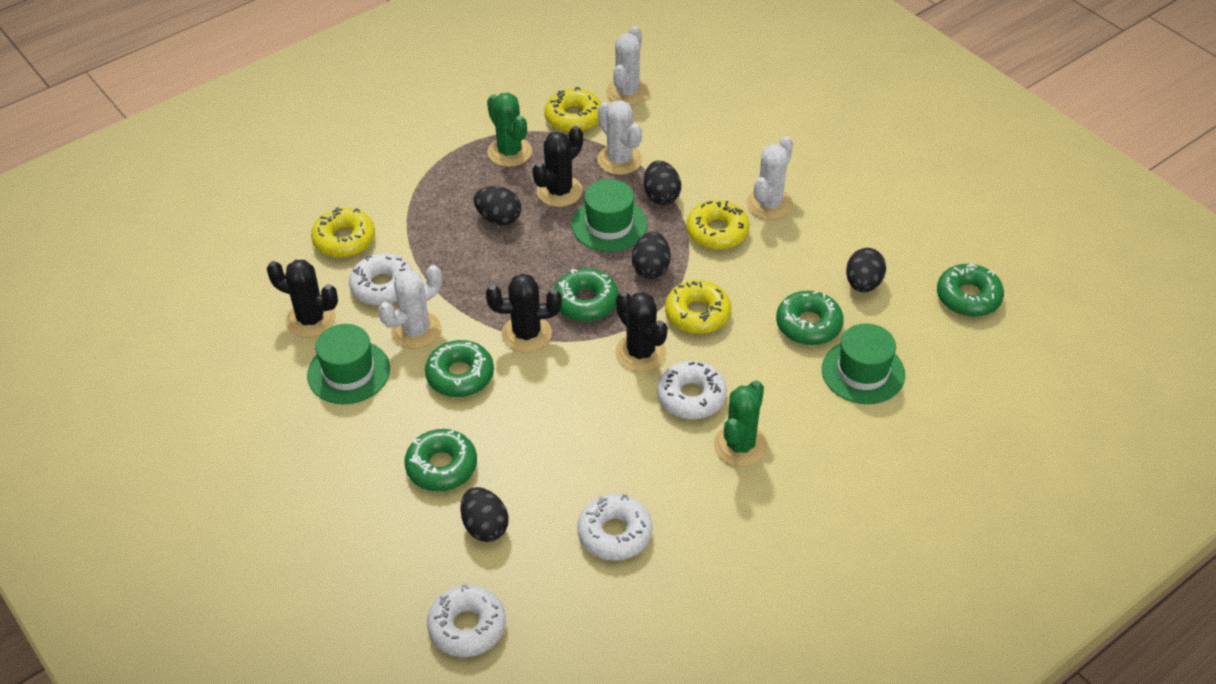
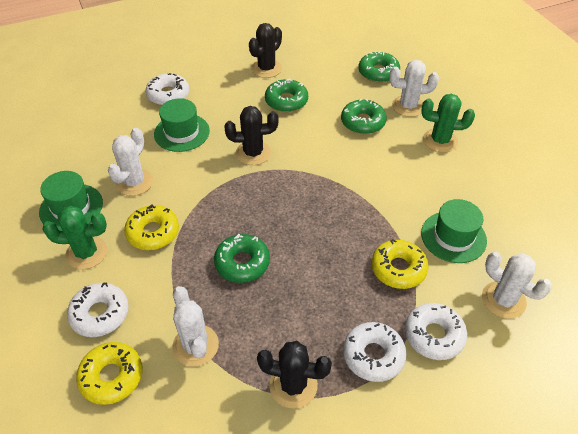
black cactus: [267,260,338,338] [486,273,562,353] [532,126,583,207] [616,291,667,372] = 4 -> [224,106,279,165] [249,23,282,78] [257,341,332,408] = 3
black egg: [460,487,508,542] [474,186,521,226] [632,232,671,279] [644,161,681,205] [846,248,886,292] = 5 -> none = 0
green donut: [404,429,477,491] [425,340,494,397] [554,268,619,322] [776,291,844,345] [937,263,1004,317] = 5 -> [214,234,270,283] [265,79,308,112] [341,99,387,134] [358,52,400,83] = 4
yellow donut: [311,207,375,258] [544,87,601,133] [665,280,731,334] [686,200,749,250] = 4 -> [76,342,143,405] [124,204,179,250] [372,239,429,289] = 3

